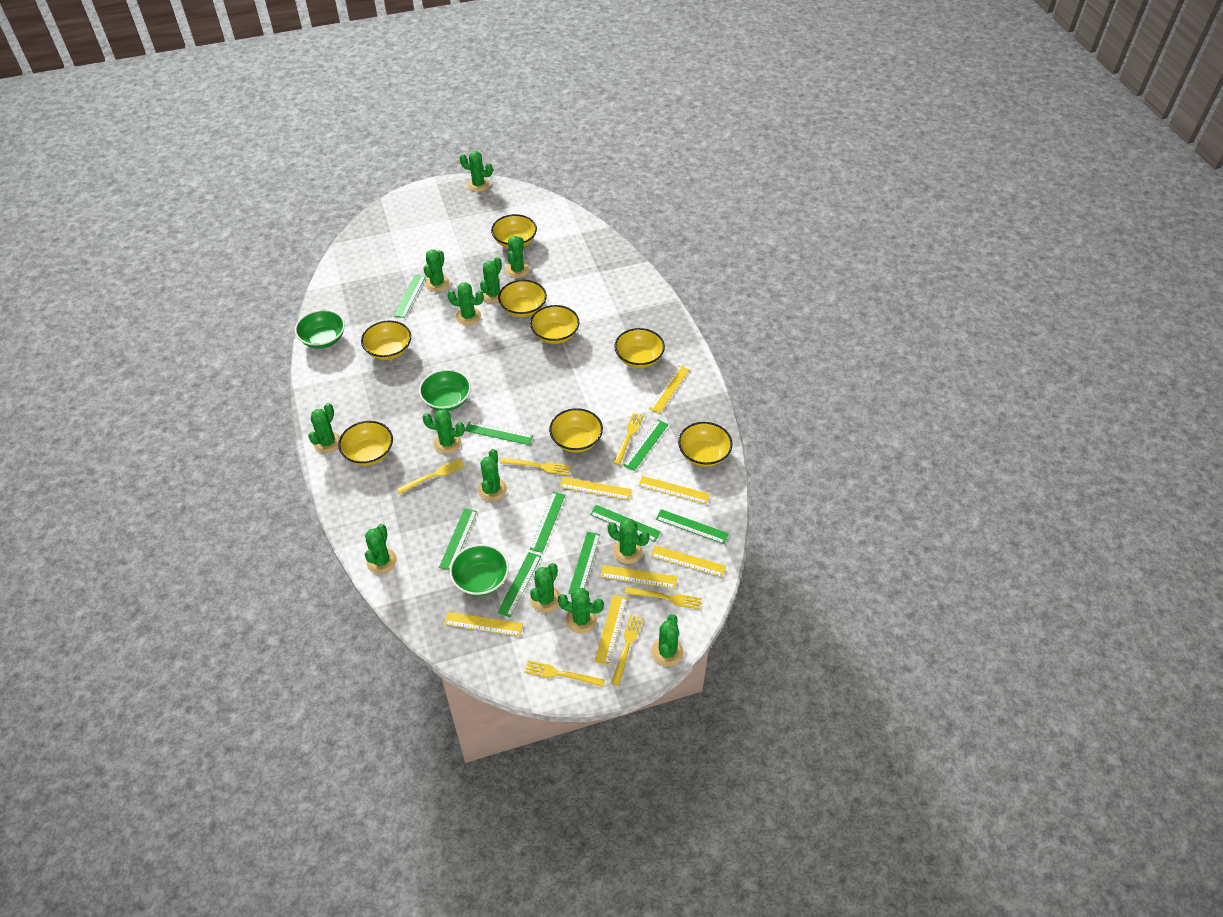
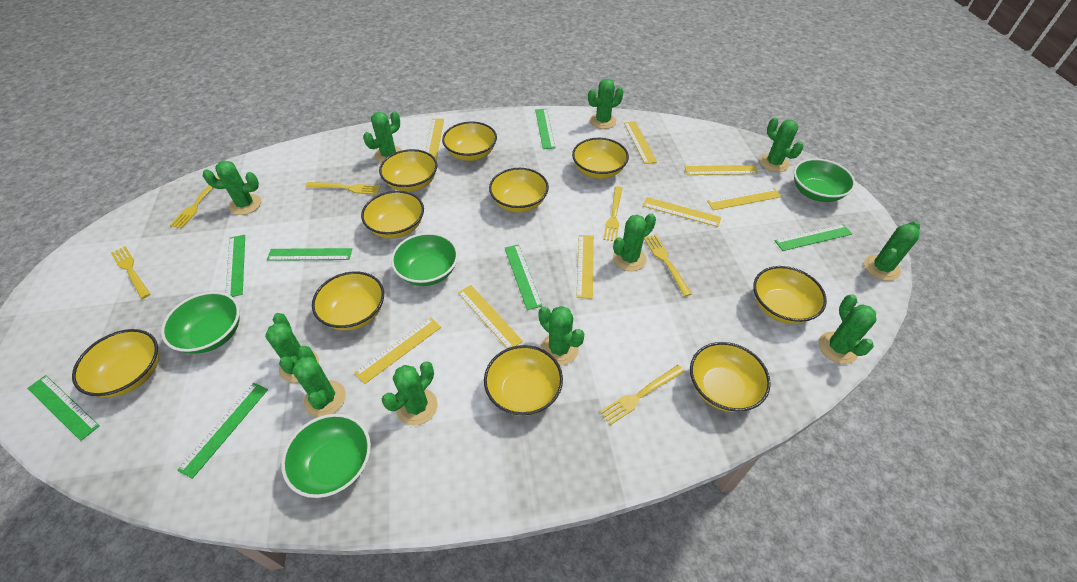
green bowl: [295,310,345,349] [419,369,471,411] [450,544,509,596] = 3 -> [161,292,240,354] [281,414,371,498] [391,233,458,286] [794,158,855,202] = 4
green cactus: [308,403,340,453] [365,524,397,574] [422,409,465,454] [424,249,450,292] [448,282,484,325] [459,151,493,192] [478,449,507,501] [480,257,502,303] [505,236,530,278] [530,563,561,613] [558,588,604,634] [608,518,649,564] [651,614,684,666] = 13 -> [203,160,261,215] [265,313,319,383] [292,346,346,417] [363,111,402,163] [382,362,438,425] [539,306,584,365] [588,79,624,129] [613,213,656,271] [760,118,803,172] [819,294,876,364] [864,221,920,281] = 11
green ruler: [394,274,426,318] [439,508,477,570] [465,421,533,445] [497,552,541,617] [530,492,565,553] [568,532,600,594] [590,505,661,542] [623,419,669,471] [656,509,729,544] = 9 -> [27,375,100,441] [177,383,268,479] [226,235,245,297] [267,248,352,261] [505,244,543,310] [535,109,555,149] [775,224,852,251] = 7
yellow bowl: [338,421,393,466] [361,320,411,360] [491,214,537,248] [498,280,547,317] [530,305,580,344] [549,408,603,453] [614,328,665,368] [678,422,732,467] = 8 -> [72,329,159,397] [312,271,384,330] [361,191,424,239] [379,149,437,192] [442,122,497,161] [484,345,563,416] [489,168,549,213] [572,138,629,179] [690,342,771,412] [753,266,827,324] = 10
yellow ruler: [444,612,523,636] [560,477,632,500] [595,595,627,665] [600,565,677,589] [638,476,710,505] [649,365,689,413] [650,545,726,577] = 7 -> [354,317,441,384] [425,119,444,160] [458,285,523,348] [577,235,594,299] [624,121,657,164] [643,197,721,227] [685,165,758,175] [707,188,781,210] = 8

